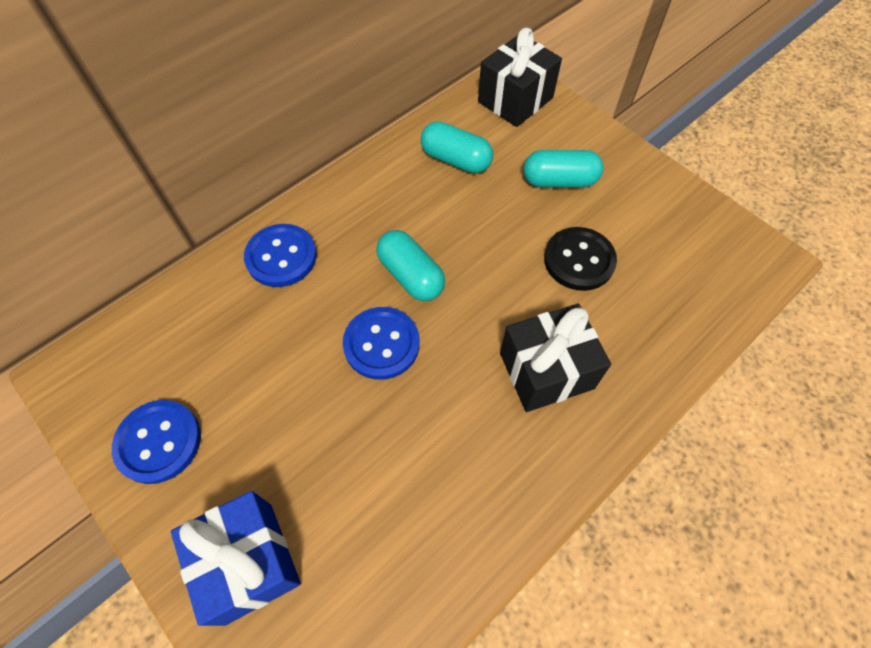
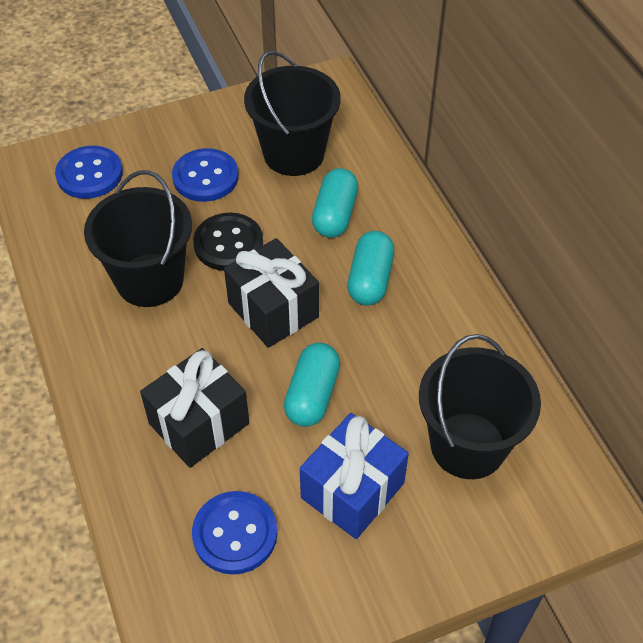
black bucket: none = 0 -> [84,170,192,307] [244,50,341,176] [419,334,541,479] = 3

